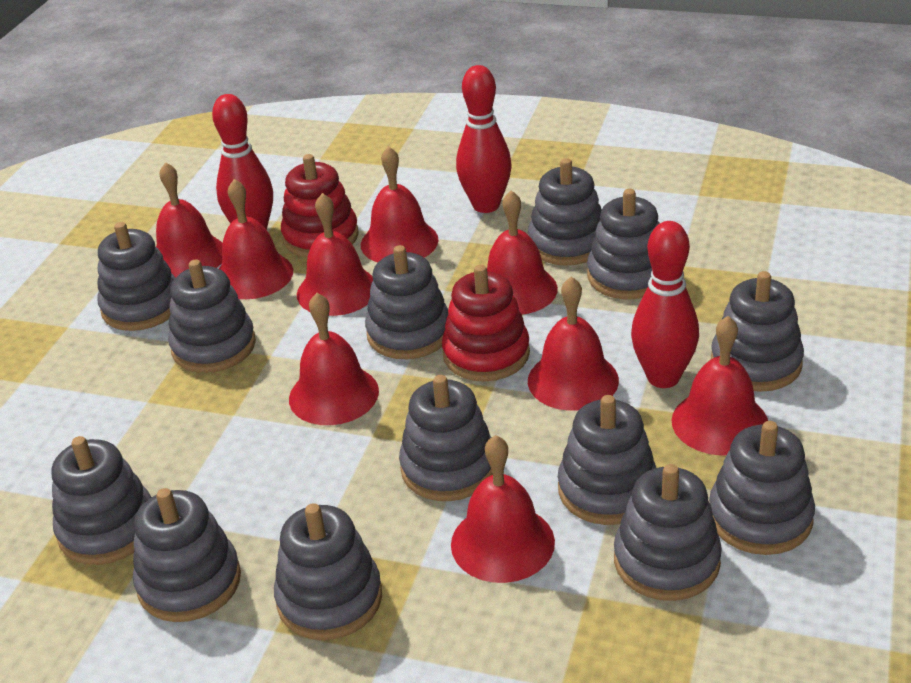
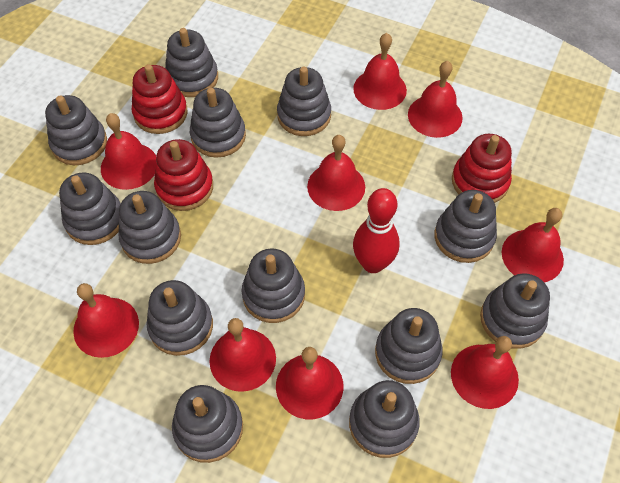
red bowling pin: [212,94,273,230] [456,65,512,213] [631,221,699,388] = 3 -> [353,188,400,273] = 1
red stacking toy: [281,154,359,258] [442,265,530,382] = 2 -> [132,64,188,134] [154,139,213,211] [452,134,512,203] = 3

